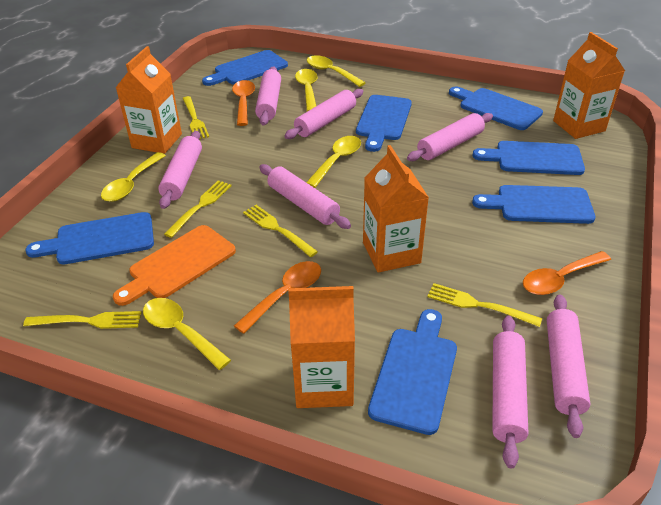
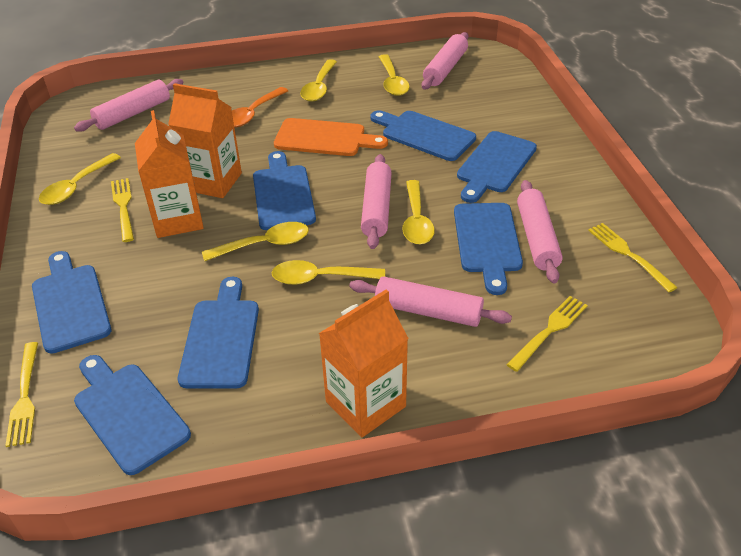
orange carton: [116,46,182,154] [288,286,355,408] [363,145,429,273] [553,32,625,139] = 4 -> [135,110,204,238] [168,83,242,198] [319,290,408,437] = 3
orange spoon: [232,80,255,126] [234,261,321,334] [523,251,611,295] = 3 -> [232,87,288,128] = 1
pink rolling pin: [158,131,202,209] [255,66,281,126] [259,164,351,229] [284,89,363,139] [407,113,493,161] [492,316,528,469] [547,294,590,438] = 7 -> [74,79,184,132] [349,276,512,327] [361,154,392,249] [422,32,469,89] [517,180,563,283] = 5
yellow fork: [23,311,142,329] [164,180,232,238] [183,96,209,139] [243,205,318,257] [427,283,542,327] = 5 -> [5,342,38,447] [111,178,134,242] [506,296,588,372] [588,223,678,292] = 4
yellow spoon: [101,152,166,202] [143,298,231,370] [295,69,317,111] [306,136,361,188] [307,55,365,87] = 5 -> [39,153,121,205] [202,222,309,261] [272,260,385,285] [300,59,337,101] [379,54,410,96] [402,180,435,245] = 6

